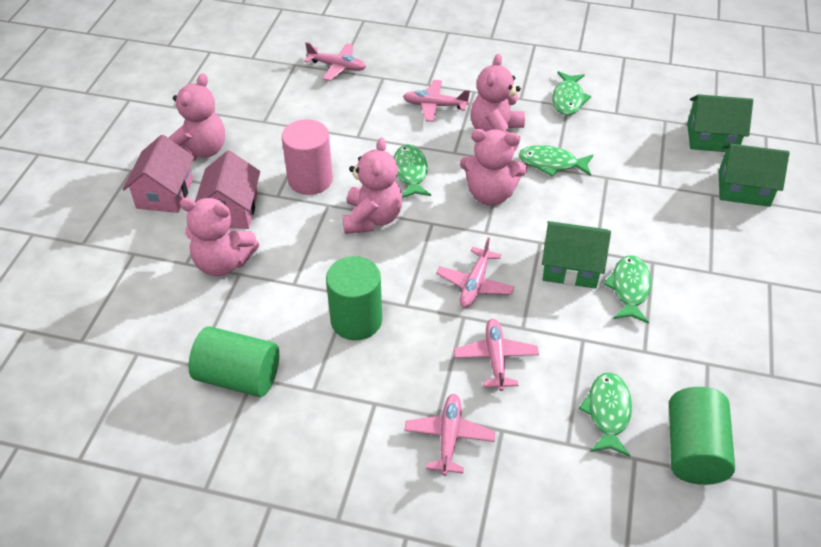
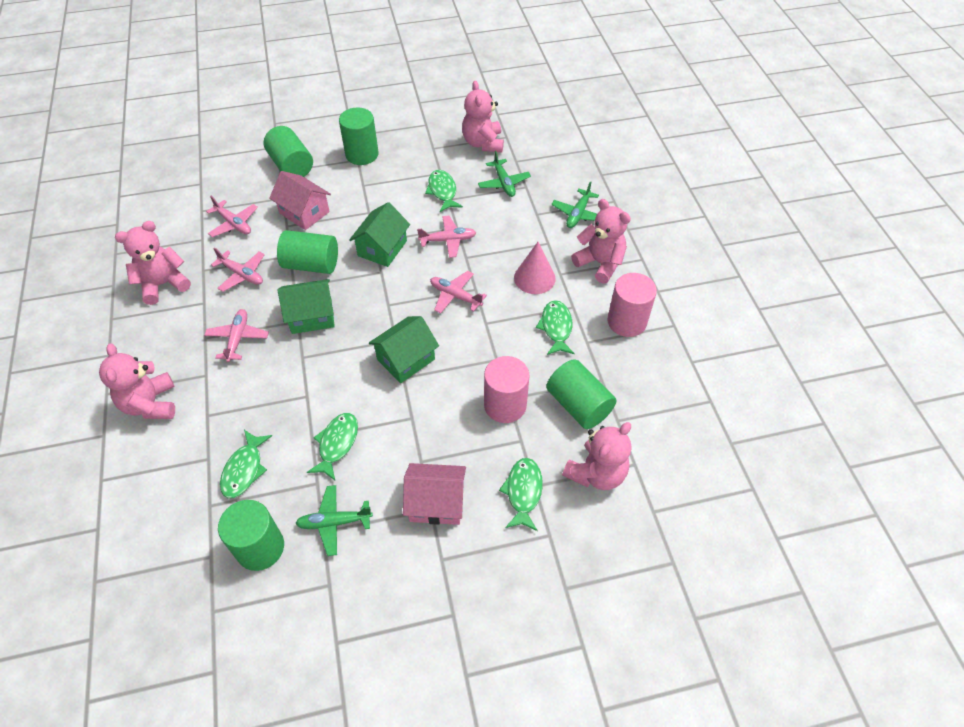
green cylinder: [188,327,279,397] [326,256,382,340] [669,387,735,485] = 3 -> [218,500,284,571] [264,126,313,177] [277,230,338,274] [339,108,378,165] [546,359,617,429] = 5
green plane: none = 0 -> [295,485,373,556] [478,151,531,197] [551,181,599,228] = 3
pink cone: none = 0 -> [514,242,556,294] = 1
pink cylinder: [282,119,333,195] = 1 -> [484,356,529,423] [607,273,657,337] = 2

